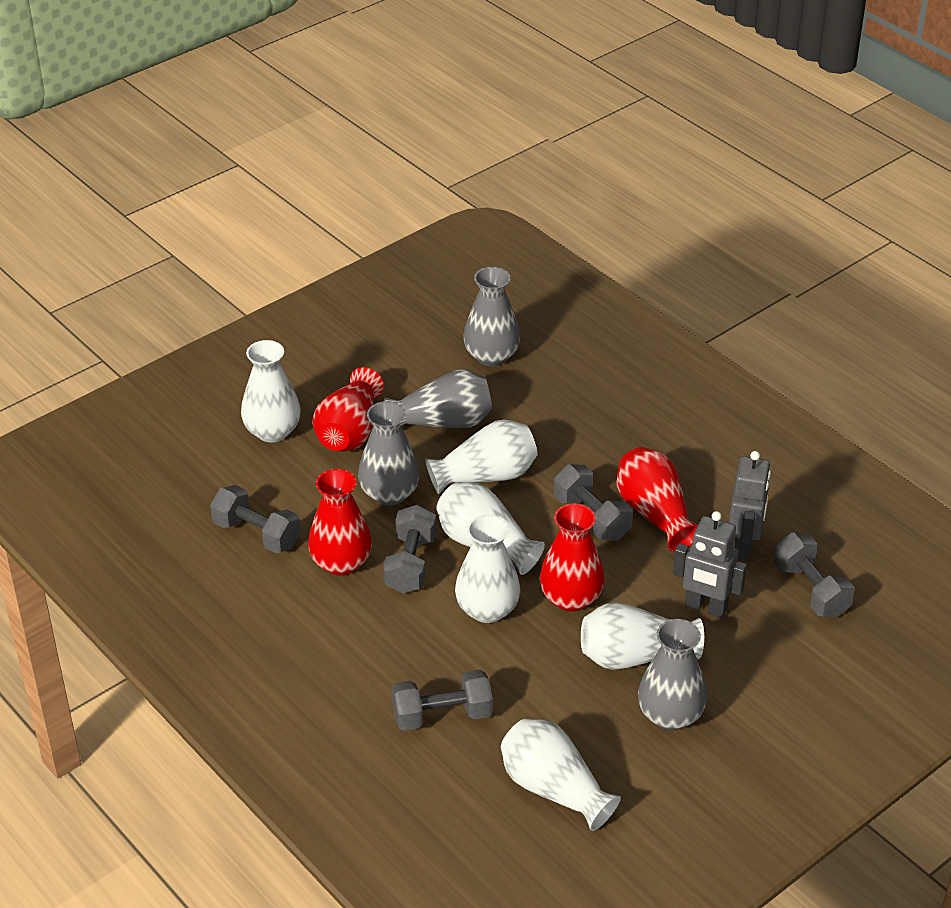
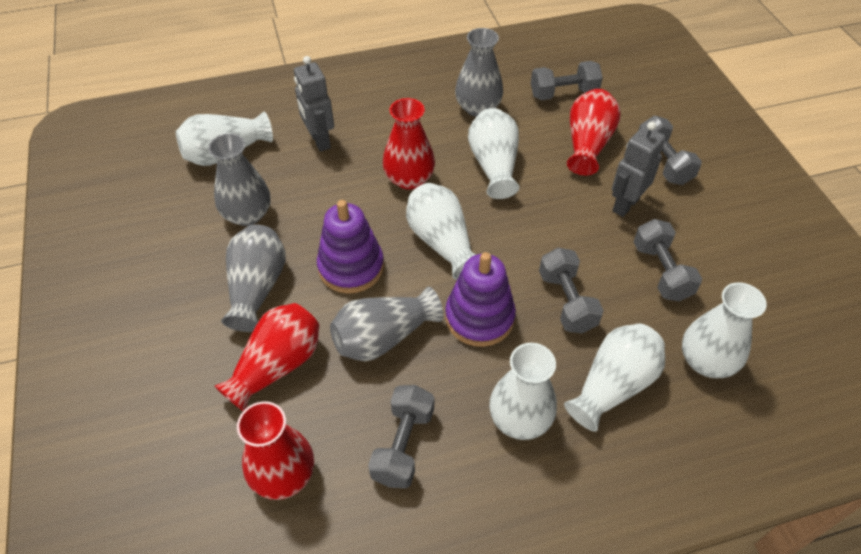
purple stacking toy: none = 0 -> [317,200,384,294] [445,252,516,347] = 2

